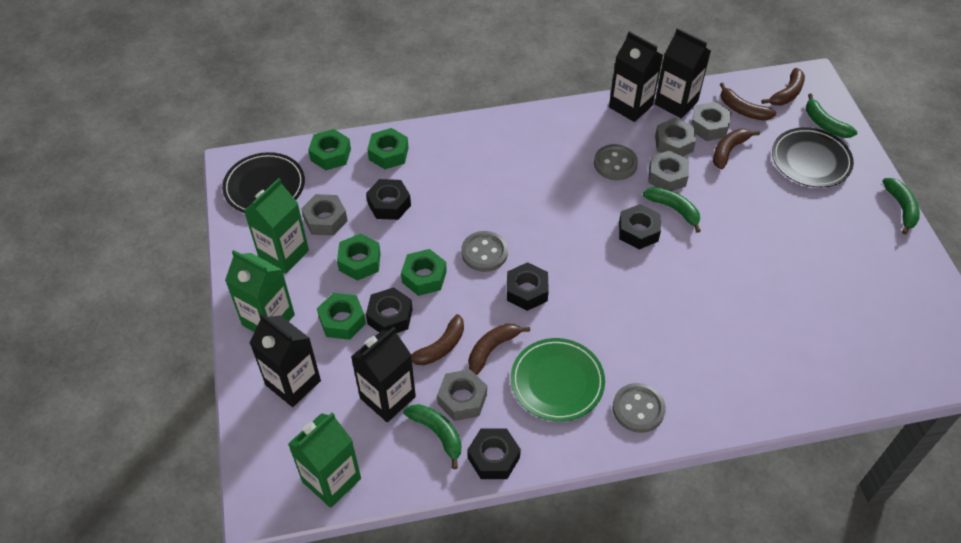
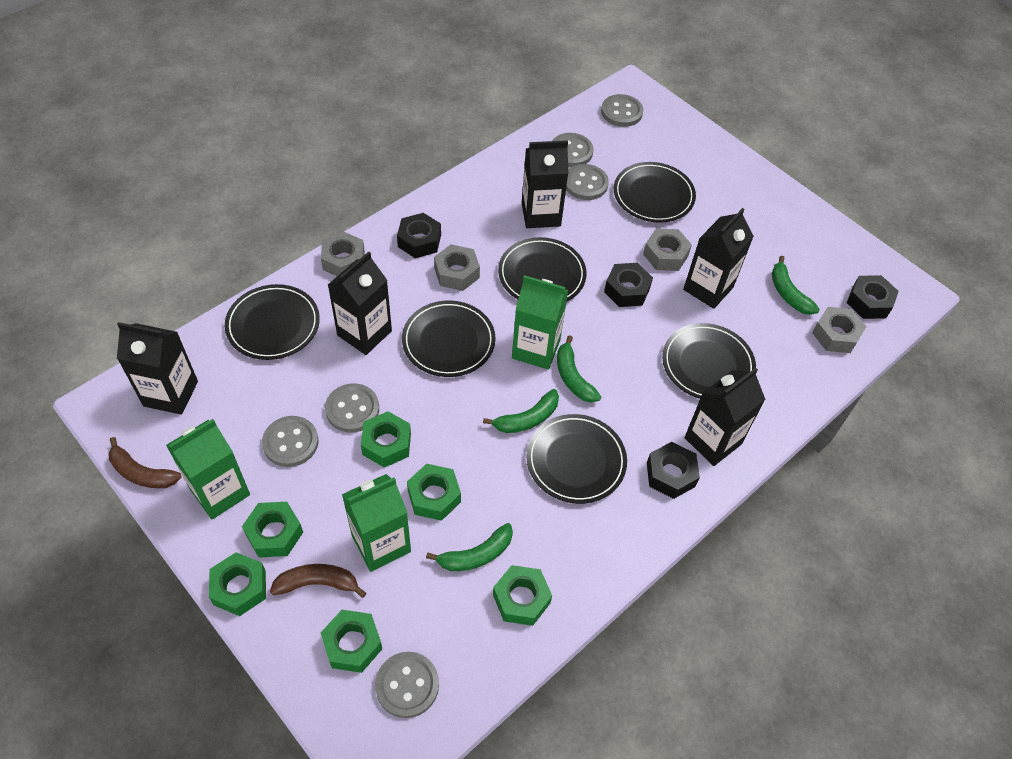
black carton: [250,313,321,407] [351,327,416,422] [609,31,663,122] [655,28,711,118] = 4 -> [117,322,198,415] [328,251,392,355] [522,140,568,228] [683,208,754,309] [685,368,766,466] = 5
black nut: [366,179,411,220] [366,287,413,333] [467,428,521,479] [507,262,549,311] [619,204,661,249] = 5 -> [397,213,441,258] [604,263,653,307] [647,442,700,499] [847,275,899,319] = 4
black plate: [222,152,305,213] [772,127,854,187] = 2 -> [225,284,320,360] [402,300,495,377] [498,237,586,301] [526,414,627,504] [614,162,696,223] [662,323,756,399] = 6
brown banana: [411,314,464,365] [468,323,530,375] [713,129,760,169] [720,83,776,121] [761,68,805,105] = 5 -> [108,437,182,488] [270,564,366,598] = 2
green nut: [308,129,351,170] [317,293,366,340] [337,234,381,280] [367,128,409,169] [401,249,447,296] = 5 -> [209,552,266,616] [242,502,303,558] [321,610,382,673] [361,411,411,468] [407,464,461,521] [493,565,552,626] = 6
green plate: [511,338,605,421] = 1 -> none = 0
grey button: [461,231,508,272] [594,144,638,180] [613,383,666,433] = 3 -> [262,416,319,467] [325,383,379,433] [375,652,439,718] [552,133,594,167] [566,164,609,200] [601,94,643,127] = 6
grey nut: [301,194,347,236] [437,369,487,421] [648,150,689,191] [655,118,696,156] [691,102,732,141] = 5 -> [321,232,365,276] [434,244,480,291] [643,228,692,271] [812,307,866,353] = 4

